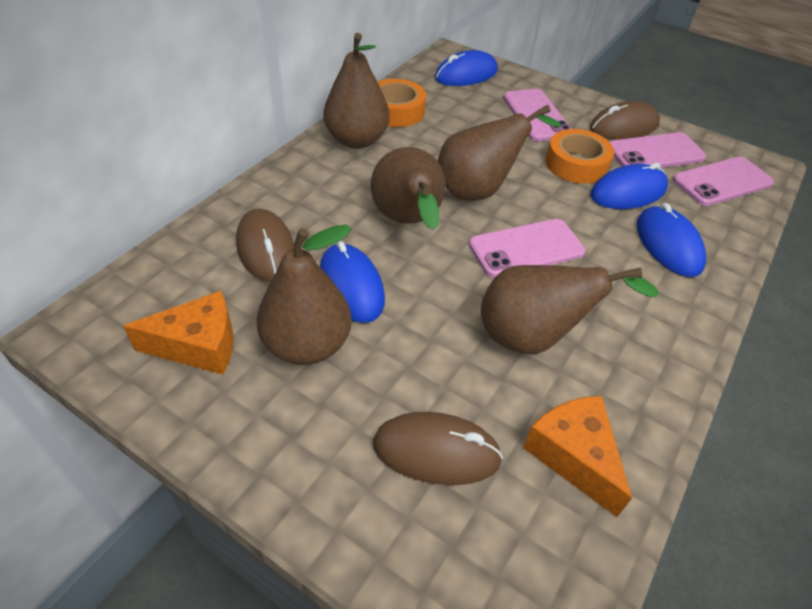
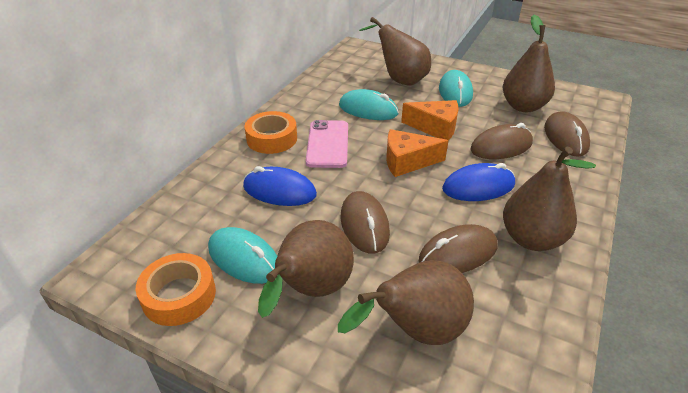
blue mouse: [320,241,385,323] [435,50,498,86] [591,163,668,209] [636,203,706,277] = 4 -> [243,166,317,206] [442,163,515,201] = 2
brown mouse: [236,209,294,282] [373,412,503,485] [590,101,660,140] = 3 -> [341,191,390,254] [419,224,497,273] [470,123,533,159] [544,111,590,157] = 4
pink phone: [469,219,585,278] [503,89,572,141] [610,132,706,168] [673,156,774,206] = 4 -> [306,120,348,168] = 1
turquoise mouse: none = 0 -> [208,227,277,284] [339,89,399,120] [439,70,473,107] = 3

